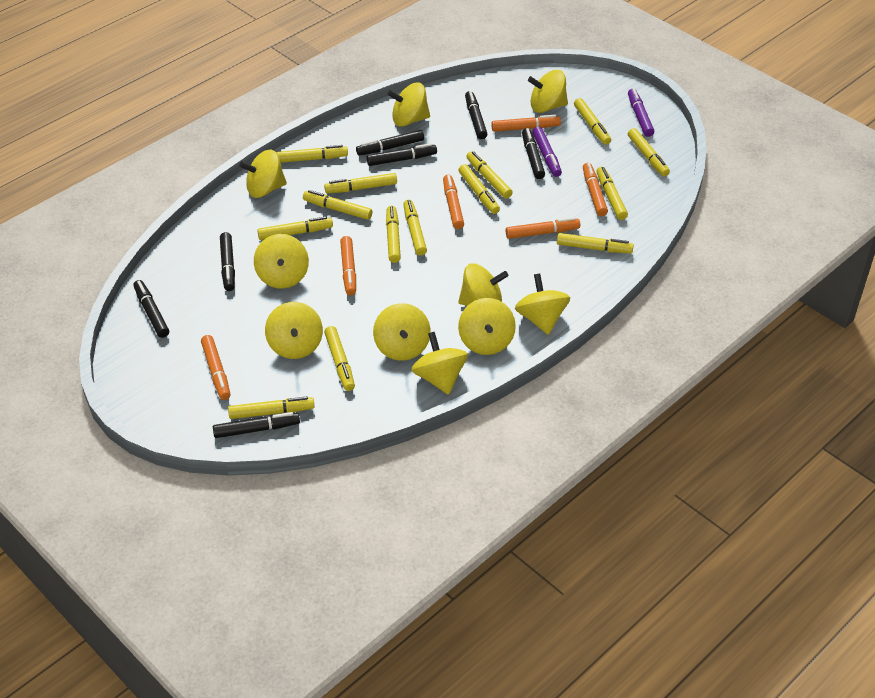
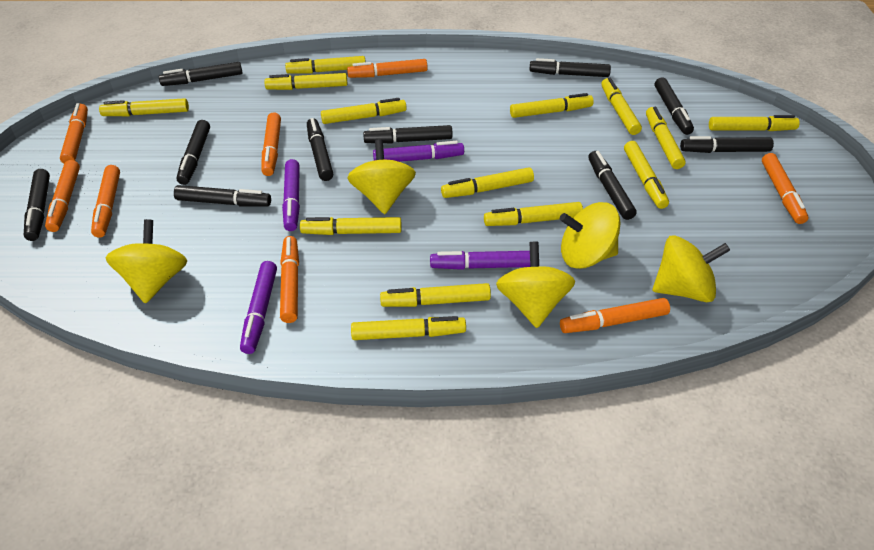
black marker: [133,280,169,338] [213,412,300,438] [220,232,235,291] [356,130,424,156] [367,143,437,166] [465,91,487,139] [522,128,545,179] = 7 -> [24,169,50,241] [159,62,243,86] [174,185,271,207] [176,120,210,185] [307,118,333,181] [363,125,453,143] [529,58,611,77] [588,151,636,220] [655,77,694,135] [680,136,774,153] = 10
orange marker: [201,335,230,400] [340,236,356,295] [443,175,464,229] [491,115,561,132] [506,217,580,239] [583,163,608,216] = 6 -> [45,160,80,232] [60,103,88,164] [91,165,120,238] [261,112,281,176] [280,236,299,323] [347,59,428,78] [560,298,670,333] [762,153,809,224] = 8
purple marker: [532,127,562,177] [628,89,654,137] = 2 -> [240,261,277,354] [282,159,300,231] [373,141,464,162] [430,251,530,270] = 4
yellow spinning top: [239,149,287,198] [254,234,309,289] [265,302,323,359] [373,303,431,361] [387,82,430,127] [411,332,468,395] [458,263,508,306] [458,298,516,355] [515,273,570,335] [528,70,568,113] = 10 -> [105,219,187,304] [347,139,416,214] [496,242,576,328] [560,202,620,269] [653,235,730,302] = 5

